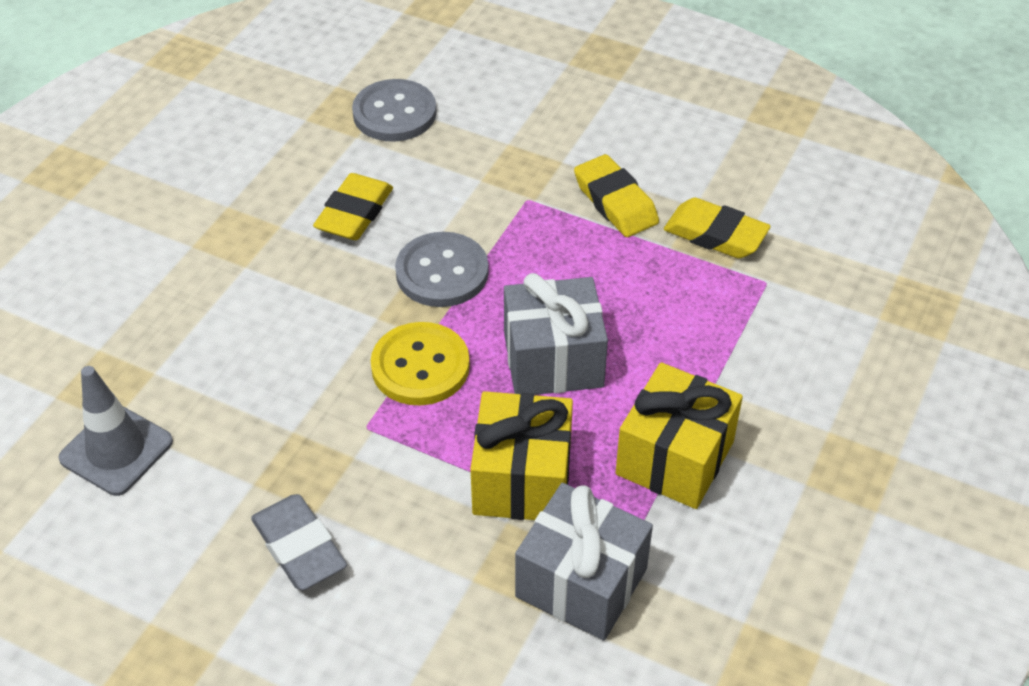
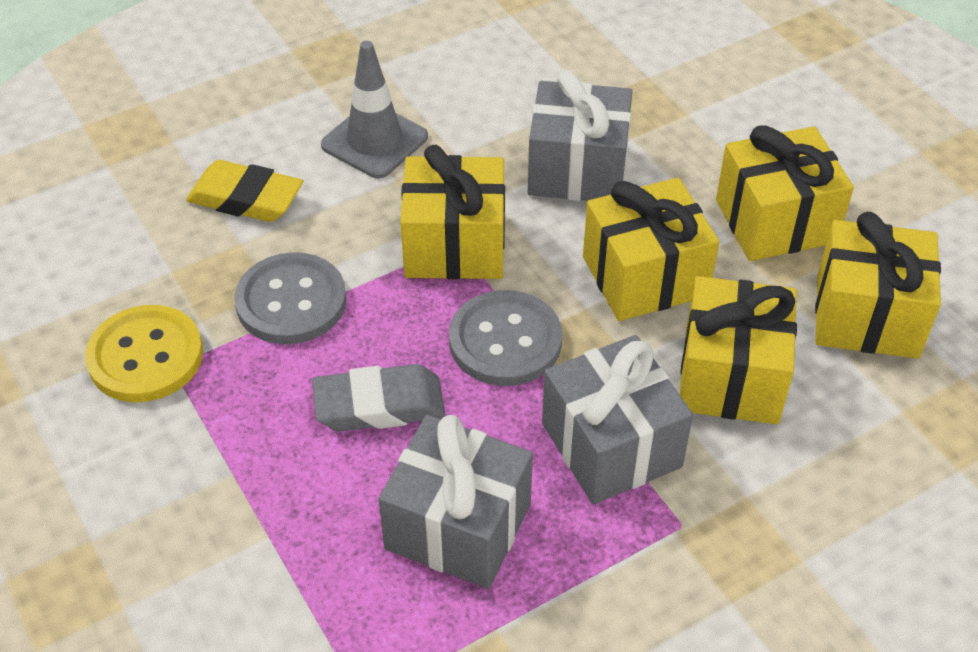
grey gift: [504,273,608,395] [515,483,653,641] = 2 -> [379,415,533,589] [528,70,632,201] [542,335,693,504] = 3
yellow eraser: [313,173,393,240] [574,154,659,237] [664,198,771,259] = 3 -> [186,160,303,222] = 1
yellow gift: [470,391,573,520] [616,362,743,509] = 2 -> [400,145,505,279] [583,178,719,321] [679,276,797,424] [716,125,854,261] [815,212,941,359] = 5

